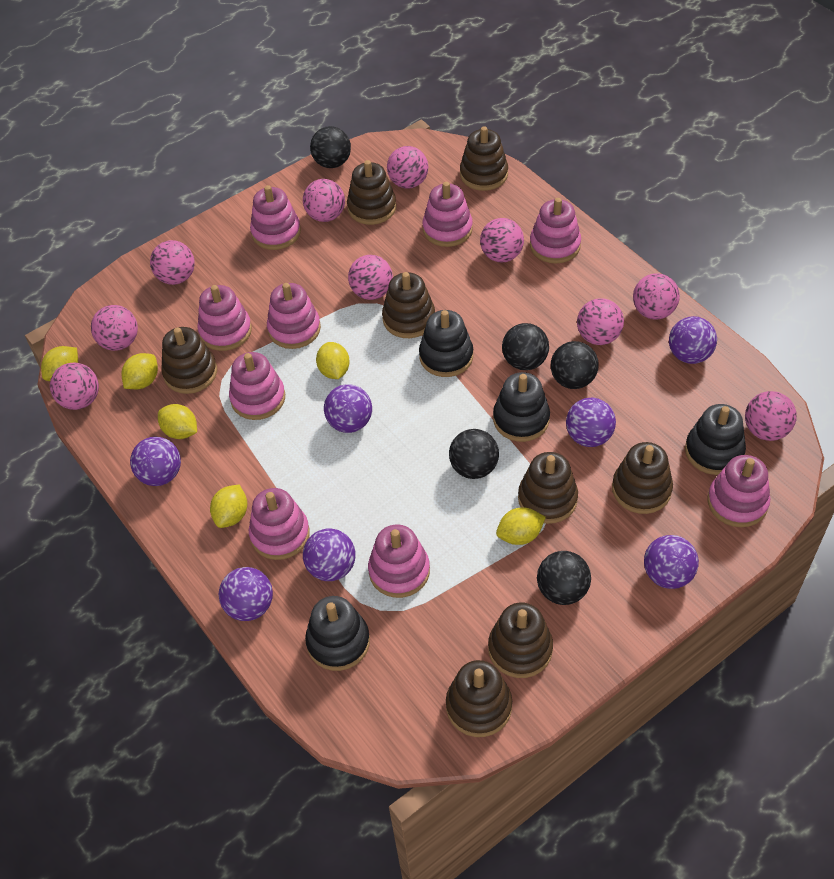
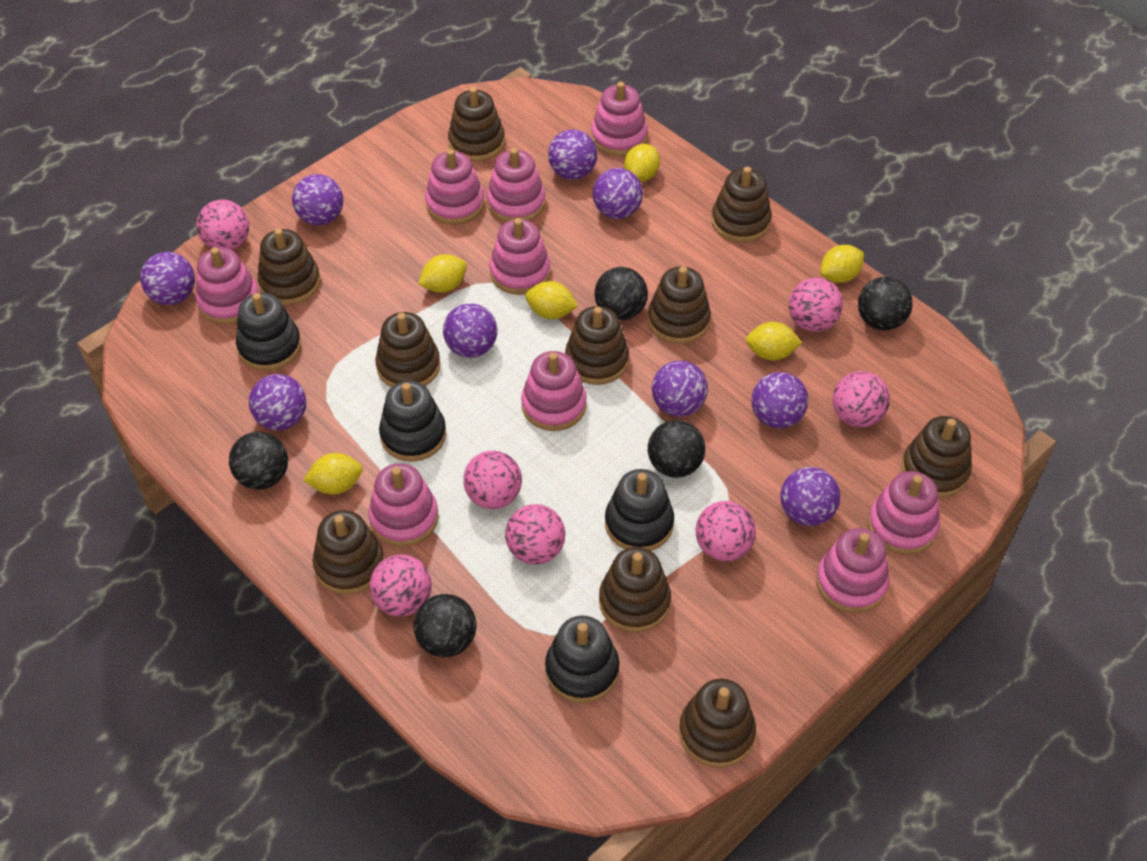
brown stacking toy: [161,327,217,394] [347,160,396,225] [382,272,435,338] [446,660,512,737] [460,126,508,191] [488,602,553,678] [518,452,578,524] [612,442,673,514] = 8 -> [257,228,321,305] [313,510,384,595] [375,312,440,387] [448,87,505,162] [565,306,629,385] [599,547,671,632] [648,266,711,344] [679,679,756,768] [711,167,772,243] [901,416,972,498] = 10
pink ball: [50,362,99,410] [91,305,138,351] [150,240,195,285] [303,179,345,222] [348,255,393,300] [387,146,428,188] [480,218,524,262] [577,298,624,345] [633,273,680,320] [745,391,797,441] = 10 -> [196,200,249,250] [370,554,432,617] [463,451,522,509] [505,504,565,565] [695,501,756,561] [788,278,843,332] [833,371,890,427] = 7
purple ball: [130,437,181,486] [219,567,273,621] [303,528,355,581] [324,384,372,433] [566,398,616,447] [644,535,699,589] [669,316,717,364] = 7 -> [140,252,195,305] [249,374,306,430] [292,174,343,225] [443,303,497,358] [548,129,597,180] [592,168,643,219] [652,361,708,417] [751,372,808,428] [780,467,840,526] = 9

